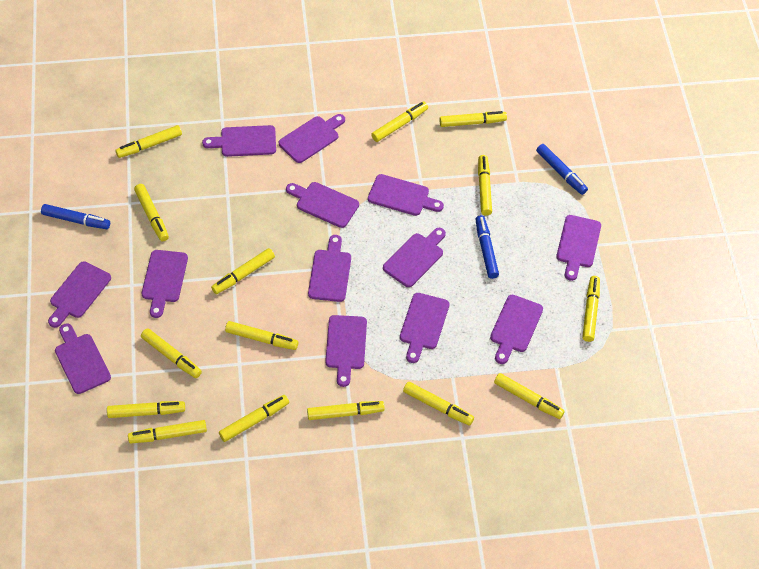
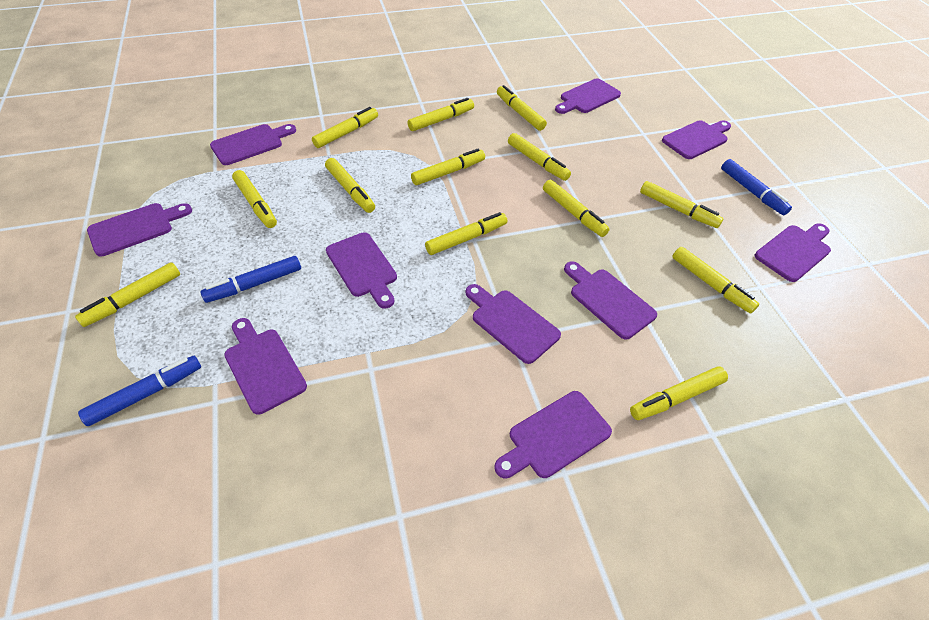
purple cutting board: [48,261,111,328] [55,323,111,394] [142,250,188,318] [202,125,276,157] [279,114,345,163] [286,182,359,228] [308,235,351,302] [325,315,367,387] [368,174,444,216] [383,228,446,287] [400,293,450,363] [490,295,543,364] [556,215,601,281] = 13 -> [87,203,192,257] [210,124,296,165] [224,318,307,415] [326,232,397,309] [466,284,561,364] [495,391,612,479] [555,78,621,114] [564,261,657,339] [662,120,731,159] [755,223,831,282] = 10
yellow marker: [107,401,185,418] [115,125,182,158] [128,420,207,444] [134,184,169,241] [141,328,202,378] [211,248,275,294] [219,395,289,442] [225,321,298,350] [307,401,385,420] [371,101,428,142] [403,382,474,425] [440,111,507,127] [478,155,492,216] [494,373,565,419] [582,276,600,342] = 15 -> [75,262,180,327] [232,170,277,228] [312,107,378,148] [325,158,375,213] [407,98,474,131] [411,148,485,185] [425,212,508,255] [497,85,547,131] [508,133,571,181] [543,180,609,237] [630,367,728,420] [640,181,724,228] [672,247,759,313] = 13

